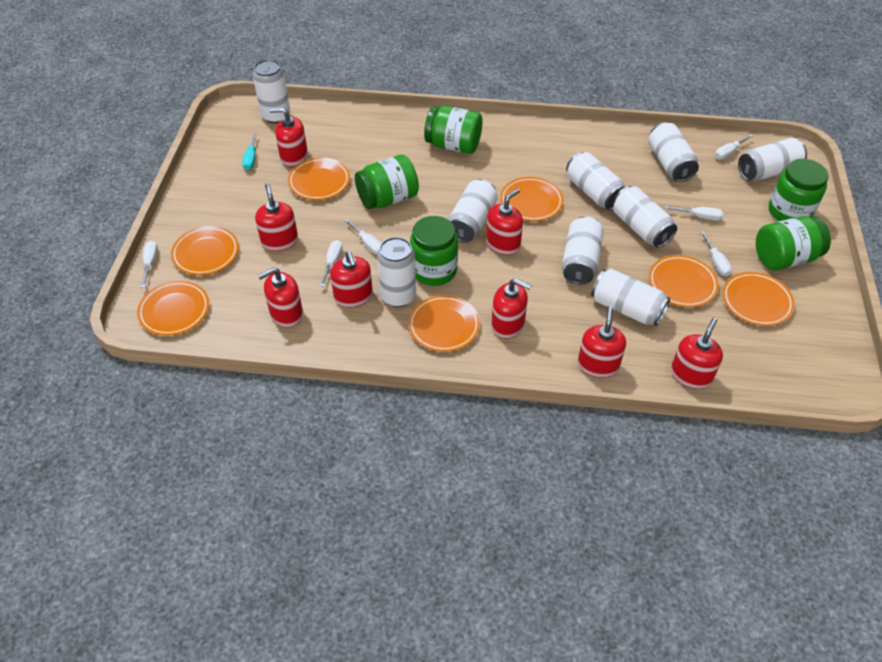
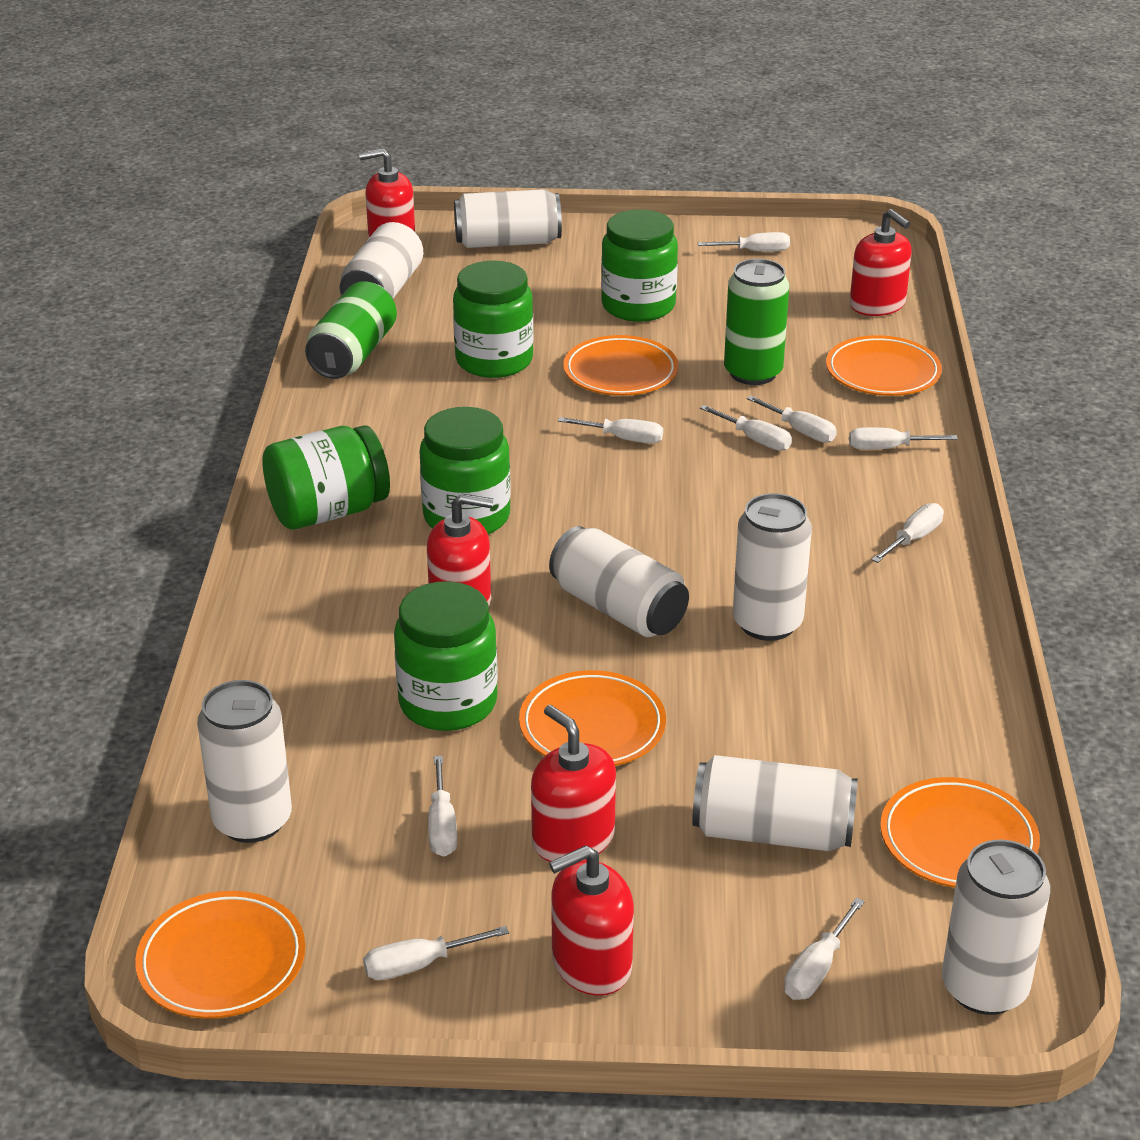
green can: none = 0 -> [305,281,397,379] [724,259,789,385] = 2
orange plate: [137,281,209,336] [171,226,239,275] [288,158,350,200] [408,295,480,352] [500,177,564,221] [649,255,719,307] [723,272,795,326] = 7 -> [135,891,305,1019] [519,670,666,766] [563,335,678,396] [826,335,942,396] [880,777,1040,888] = 5
red soap dispenser: [255,183,298,251] [258,267,303,328] [270,107,308,167] [330,251,373,308] [486,188,523,255] [491,278,532,339] [578,306,626,378] [671,318,723,389] = 8 -> [359,148,415,239] [427,493,494,607] [531,705,616,862] [549,845,634,996] [850,209,912,316] = 5
turquoise screwdriver: [242,133,257,170] = 1 -> none = 0
white can: [253,59,290,124] [377,237,416,307] [448,179,498,243] [562,216,604,285] [566,152,625,210] [591,269,670,326] [612,186,677,248] [648,122,699,182] [738,138,807,181] = 9 -> [197,680,292,843] [340,222,423,298] [454,189,562,248] [549,526,689,637] [692,755,858,851] [733,493,812,641] [942,840,1050,1015] = 7
white screwdriver: [141,241,158,288] [319,240,342,286] [344,219,381,254] [665,206,723,221] [700,231,732,276] [715,134,753,160] = 6 -> [363,926,509,980] [428,756,457,856] [558,417,663,444] [697,232,790,252] [700,405,792,451] [747,396,837,443] [784,898,865,1000] [849,427,958,450] [871,503,944,563] = 9

